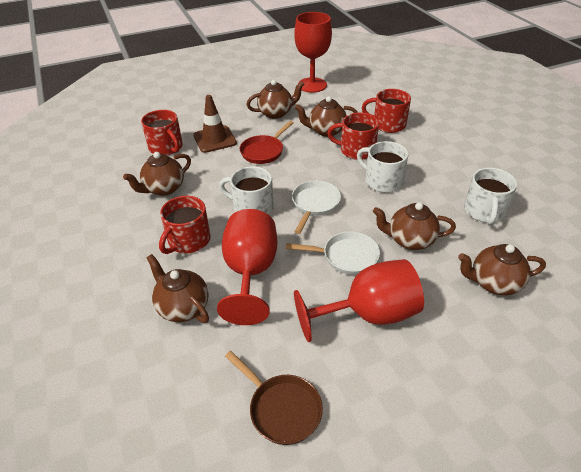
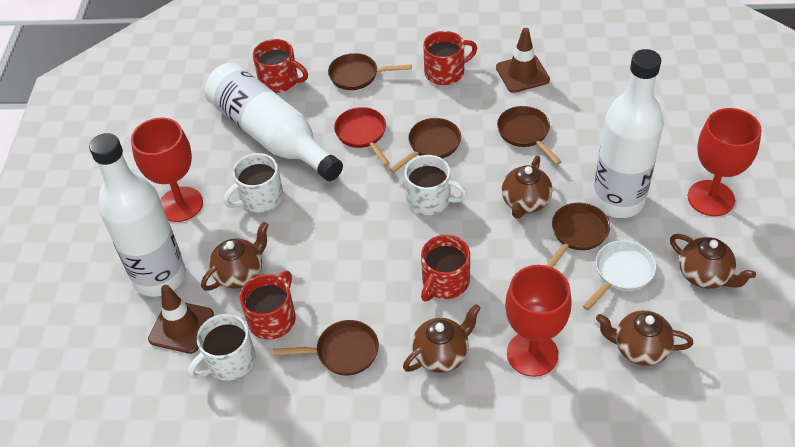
brown pan: [225,351,323,445] = 1 -> [273,320,379,376] [328,53,412,90] [389,118,461,173] [497,106,562,165] [546,203,610,268] = 5
brown teapot: [123,152,191,196] [147,254,209,323] [246,80,304,119] [295,96,358,137] [373,202,456,250] [458,244,546,295] = 6 -> [201,222,269,291] [403,304,481,373] [502,156,552,219] [596,310,693,366] [670,234,756,289] = 5
brown traffic cone: [193,95,237,153] = 1 -> [148,285,214,354] [496,28,550,93] = 2
white bottle: none = 0 -> [89,133,186,297] [205,62,343,181] [592,49,664,218] = 3
white pan: [286,231,380,275] [292,180,341,234] = 2 -> [583,240,656,311] = 1

